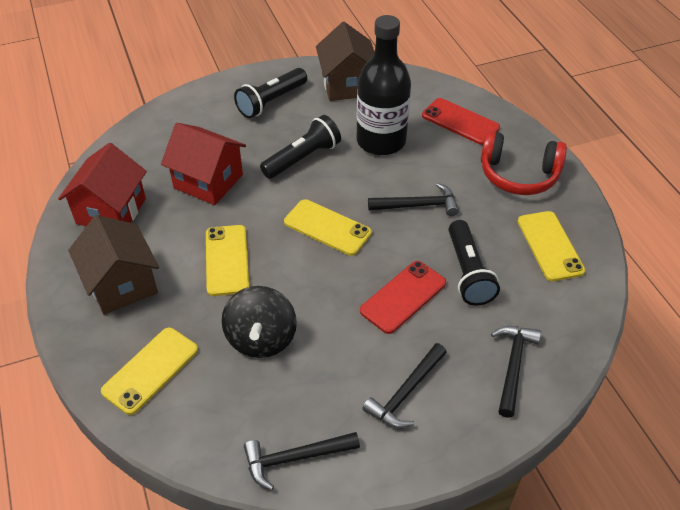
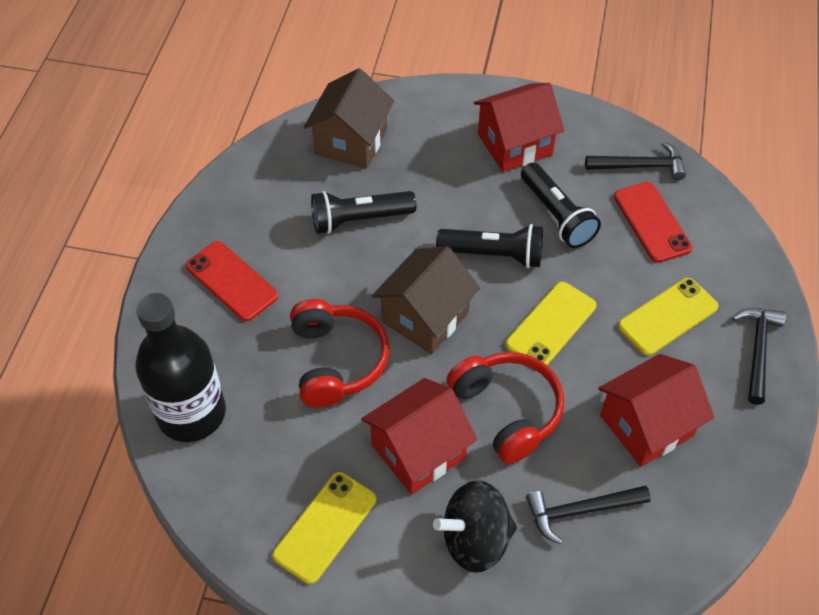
black hammer: [244,432,360,490] [362,343,447,428] [368,183,459,216] [491,326,541,418] = 4 -> [526,486,651,544] [585,141,686,181] [732,308,786,405] = 3
red headphones: [481,131,567,195] = 1 -> [290,299,390,408] [447,352,564,464] = 2
red house: [58,143,147,226] [161,123,246,205] = 2 -> [361,378,477,495] [474,83,564,172] [599,354,714,467] = 3
yellow phone: [101,328,198,415] [206,225,249,296] [284,199,372,256] [517,211,585,281] = 4 -> [272,472,376,584] [506,282,596,365] [618,278,719,355] = 3

